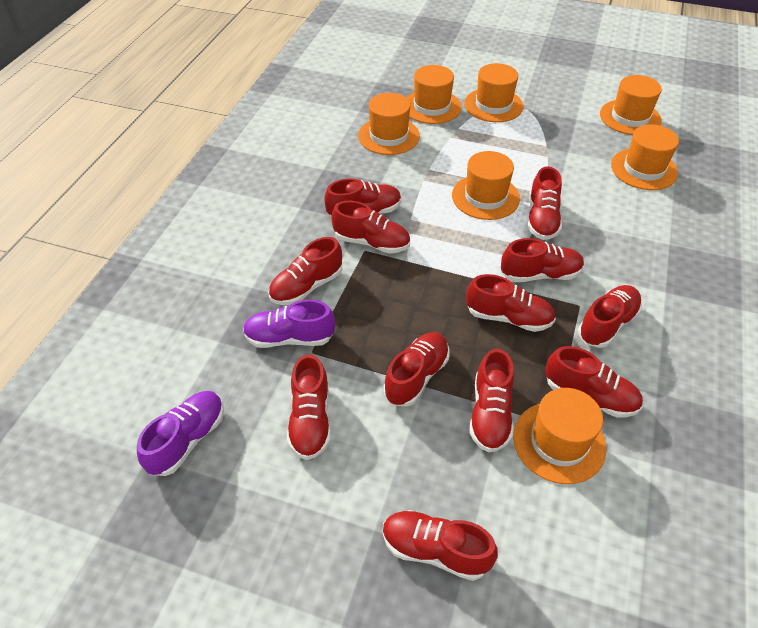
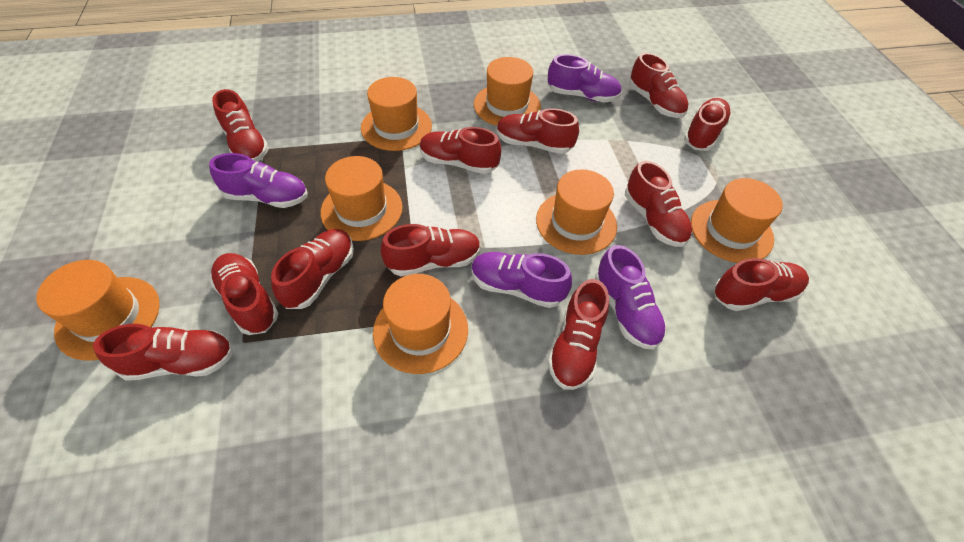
purple shoe: [137,391,224,476] [243,300,335,348] = 2 -> [209,153,307,208] [471,252,572,308] [548,54,622,103] [595,245,666,350] = 4

